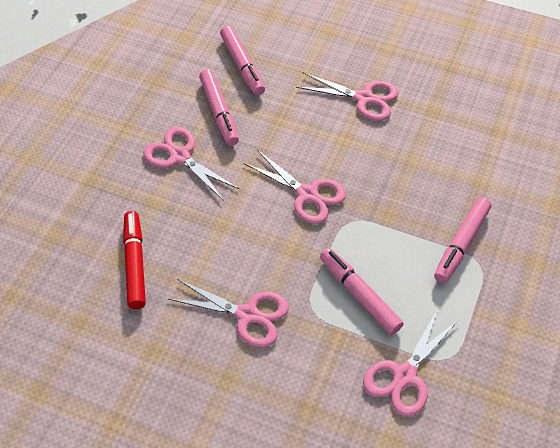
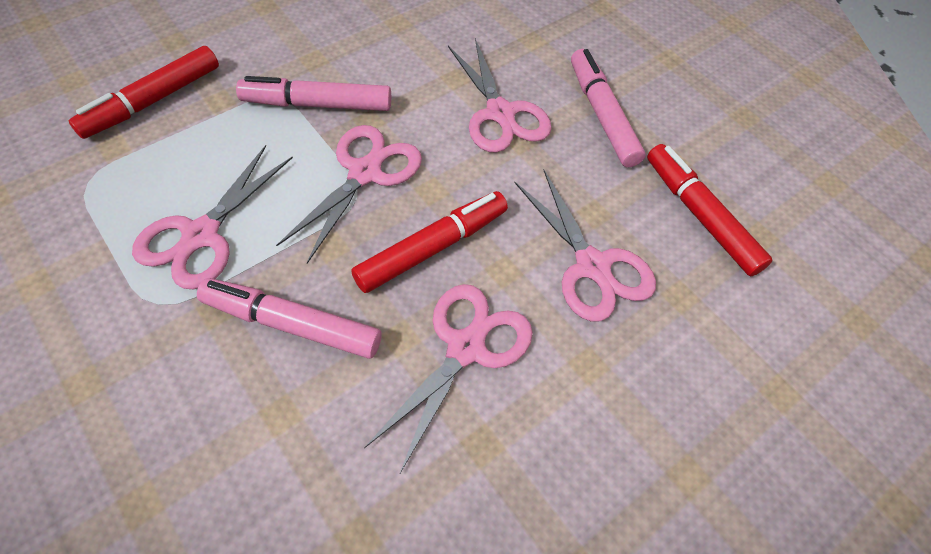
pink marker: [199,69,239,146] [220,26,265,95] [320,248,404,335] [434,197,491,283] = 4 -> [197,278,382,359] [236,76,391,111] [571,49,646,167] = 3
red marker: [123,211,146,309] = 1 -> [69,46,219,139] [351,191,508,293] [647,144,772,276] = 3

